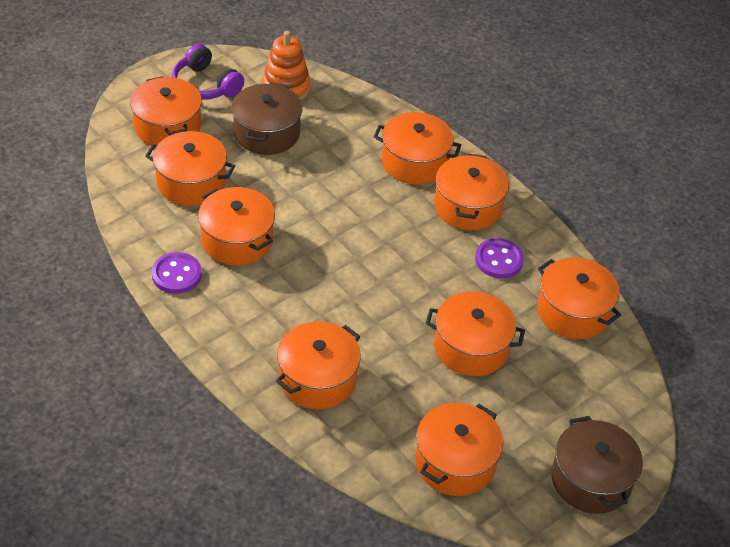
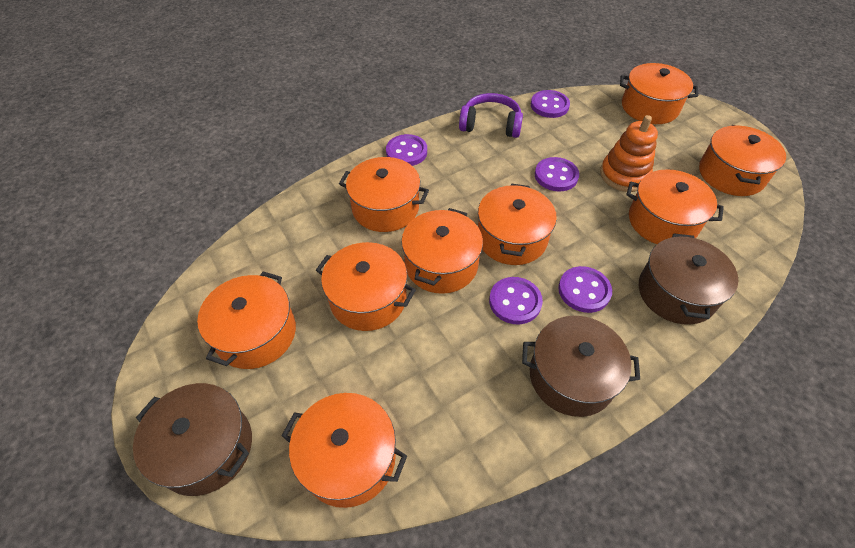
brown pot: [231,83,302,155] [551,416,643,514] = 2 -> [133,383,252,496] [522,316,640,417] [639,233,738,325] = 3
purple button: [152,252,202,294] [475,238,524,278] = 2 -> [386,134,427,166] [489,277,543,324] [531,90,570,118] [535,157,579,191] [558,266,612,313] = 5

